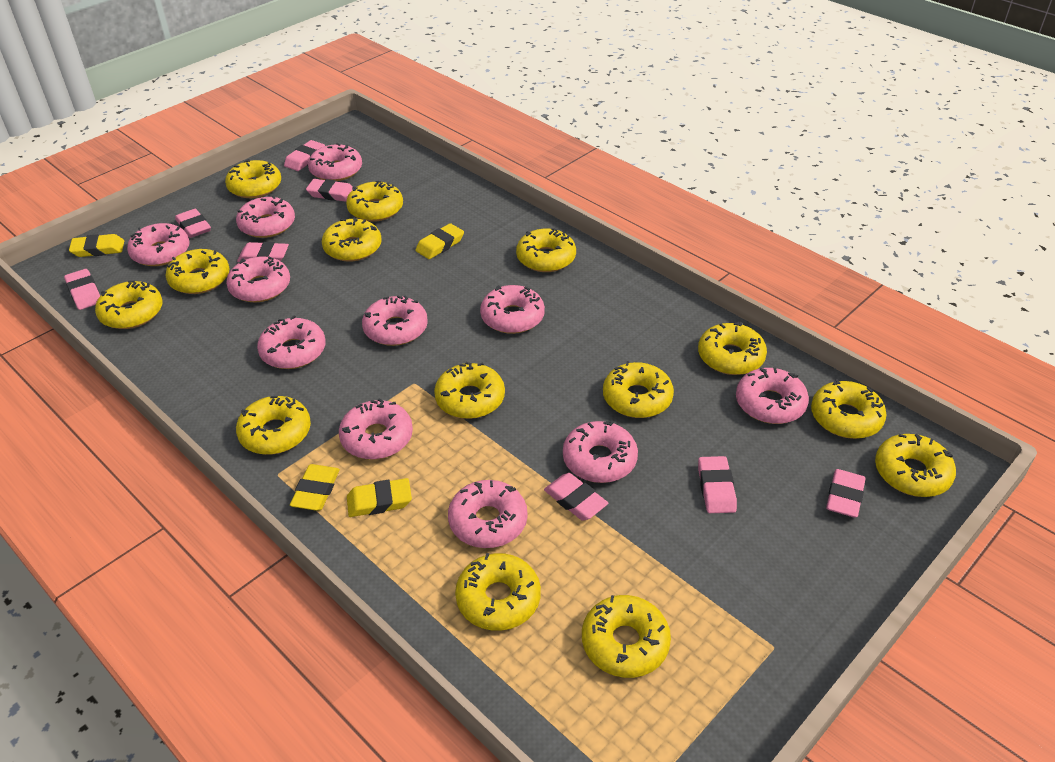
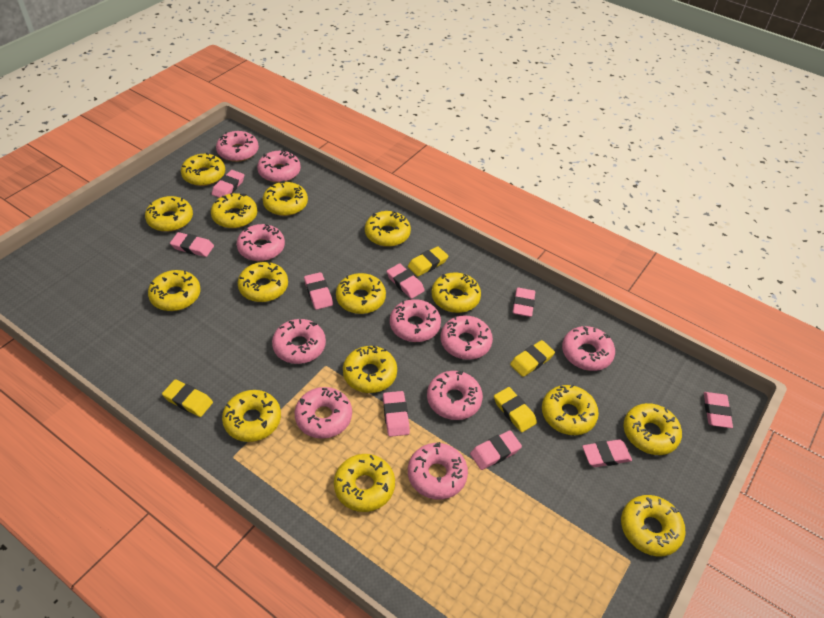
pink donut: [127,223,190,266] [226,256,290,303] [236,195,295,238] [257,316,326,369] [308,143,362,181] [339,398,413,460] [362,295,428,346] [448,480,527,548] [480,285,545,334] [563,420,638,483] [736,368,809,424] = 11 -> [216,131,259,162] [237,224,285,261] [257,150,301,183] [272,319,326,364] [295,387,352,439] [390,299,441,342] [408,442,468,500] [427,371,483,420] [440,316,493,360] [562,326,615,371] = 10
pink eraser: [64,269,100,310] [175,209,211,238] [237,242,289,262] [284,140,325,171] [306,179,352,202] [544,473,608,521] [698,456,737,513] [826,469,866,518] = 8 -> [170,232,214,257] [212,170,244,198] [304,272,333,310] [383,391,410,437] [387,264,425,299] [470,430,522,470] [513,288,535,317] [582,439,632,467] [704,392,733,428] = 9
yellow donut: [95,281,163,329] [166,249,229,294] [225,159,281,198] [236,396,311,455] [322,218,382,262] [346,181,403,222] [434,362,505,419] [455,553,541,631] [516,228,576,272] [582,595,671,678] [603,361,674,418] [698,322,767,375] [811,379,887,439] [875,434,956,497] = 14 -> [145,196,193,232] [148,270,201,311] [181,153,225,186] [211,193,257,228] [222,390,281,442] [238,262,288,302] [263,180,308,216] [334,454,395,512] [336,273,386,314] [343,345,397,393] [365,211,411,247] [431,273,481,313] [542,384,599,435] [621,495,686,556] [624,403,682,455] = 15

